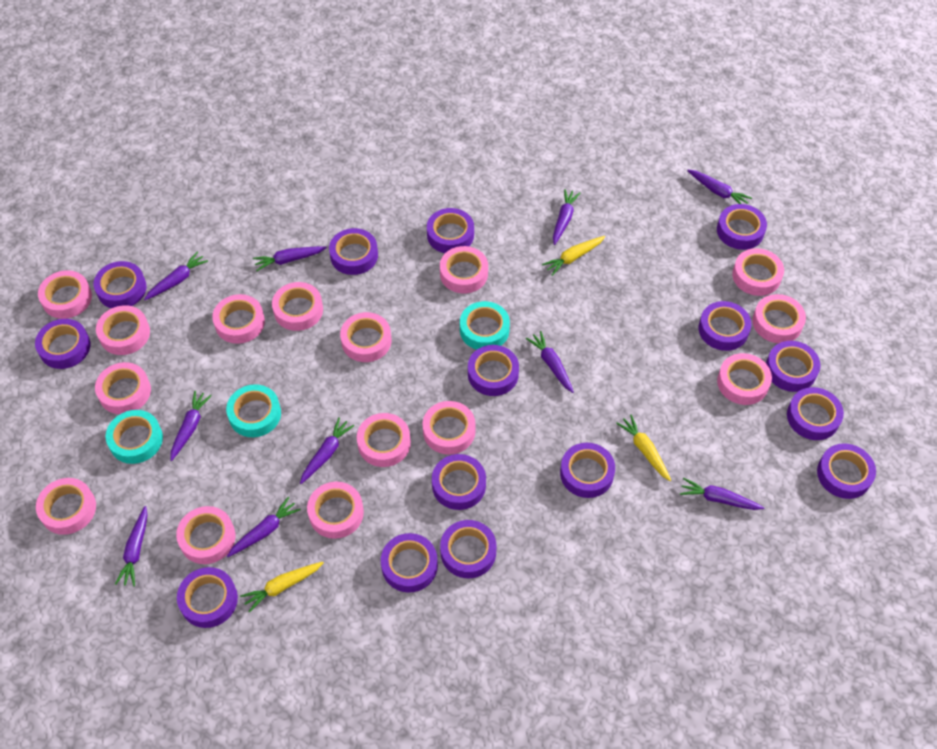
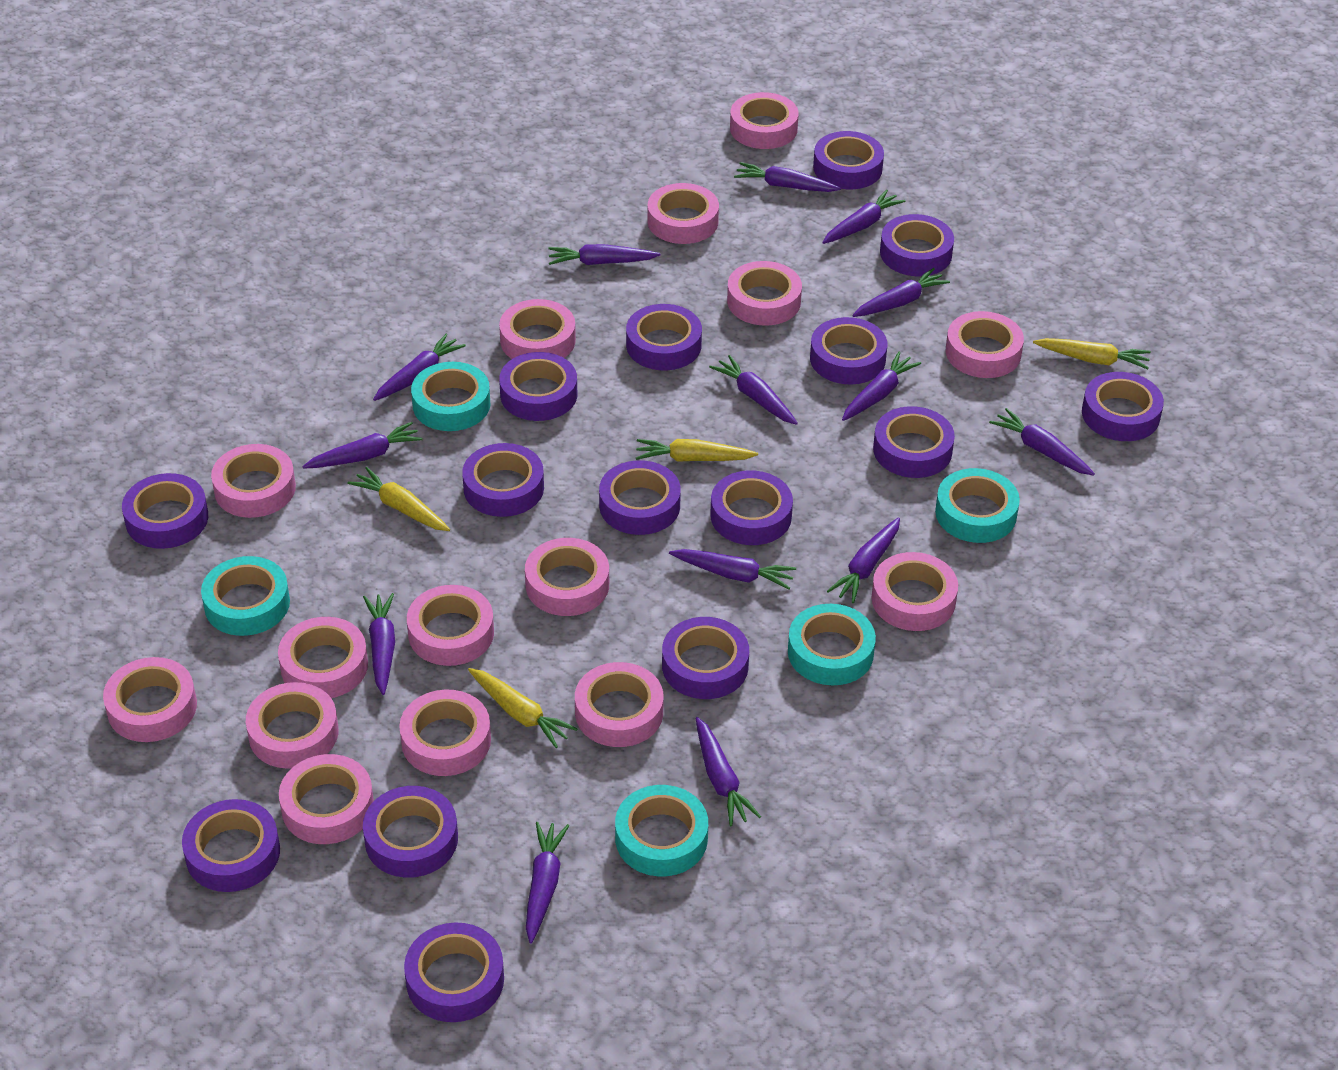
purple carrot: [115,506,147,586] [144,252,208,300] [170,391,212,461] [227,497,301,557] [253,246,327,271] [300,417,354,484] [526,331,574,393] [553,189,580,245] [680,478,764,510] [687,170,752,204] = 10 -> [302,422,423,469] [363,593,395,695] [373,334,466,401] [526,822,569,944] [549,244,660,265] [669,549,796,589] [696,717,761,826] [709,355,798,425] [734,162,841,192] [822,190,906,244] [827,517,900,603] [842,352,921,421] [852,268,950,317] [989,408,1095,476] = 14
turquoise tape: [105,410,163,464] [226,384,281,437] [460,301,510,350] = 3 -> [201,556,290,636] [411,362,491,431] [615,785,708,876] [788,604,876,685] [935,468,1020,543] = 5
yellow carrot: [240,562,324,613] [542,236,605,276] [616,415,671,481] = 3 -> [347,467,450,531] [468,668,578,748] [636,439,758,462] [1033,338,1151,369] = 4

